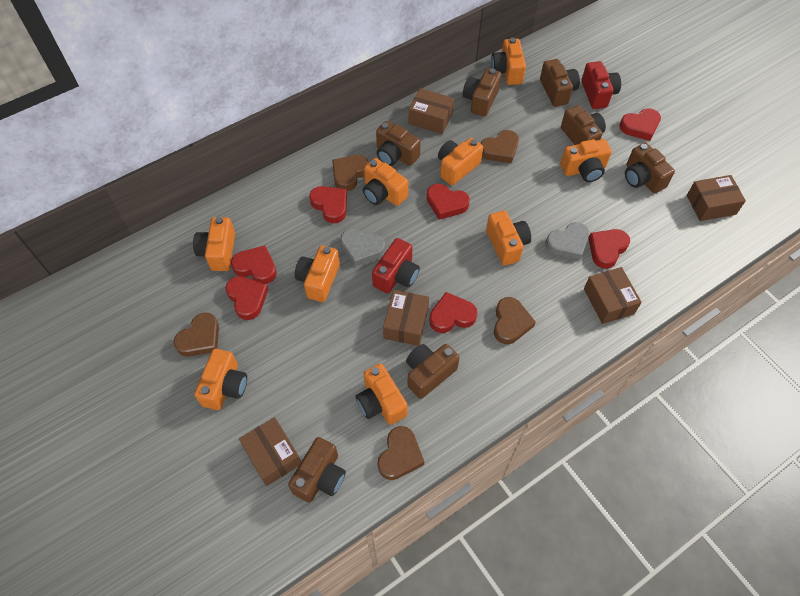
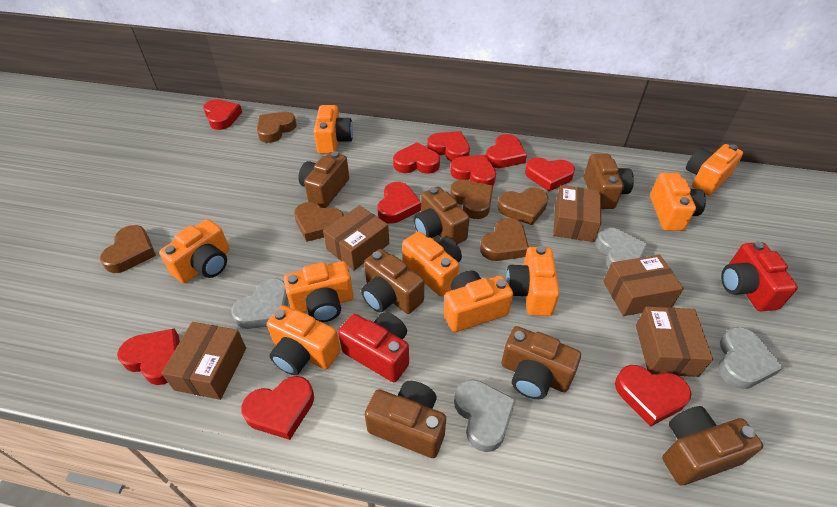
brown heart: [174,312,219,356] [332,155,369,191] [377,426,424,480] [480,130,519,163] [494,297,536,344] = 5 -> [100,225,156,273] [257,112,297,143] [294,202,344,242] [450,180,493,219] [480,218,529,261] [497,188,548,225] = 6
grey heart: [340,228,385,267] [545,222,589,260] = 2 -> [231,278,289,329] [454,379,516,452] [596,228,648,269] [718,327,784,389] = 4
red heart: [226,276,269,320] [231,245,277,284] [309,186,347,223] [427,184,470,220] [429,292,477,333] [588,229,630,269] [619,108,661,141] = 7 -> [117,329,180,385] [203,99,242,130] [241,376,314,440] [377,182,421,224] [393,142,440,174] [427,131,470,162] [451,155,496,186] [486,134,527,168] [525,157,575,191] [615,365,692,427] = 10

